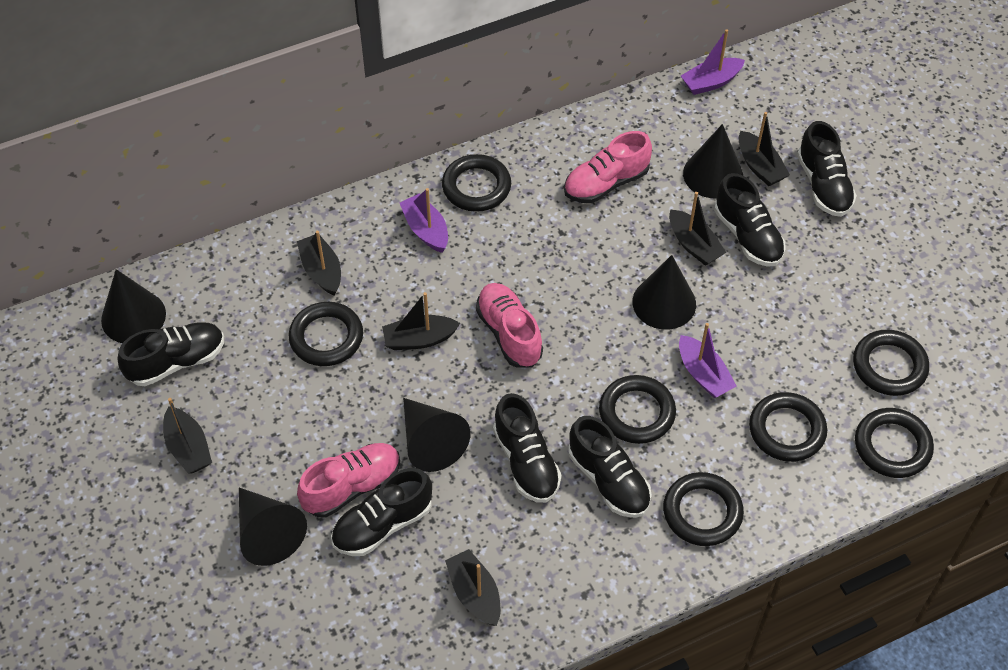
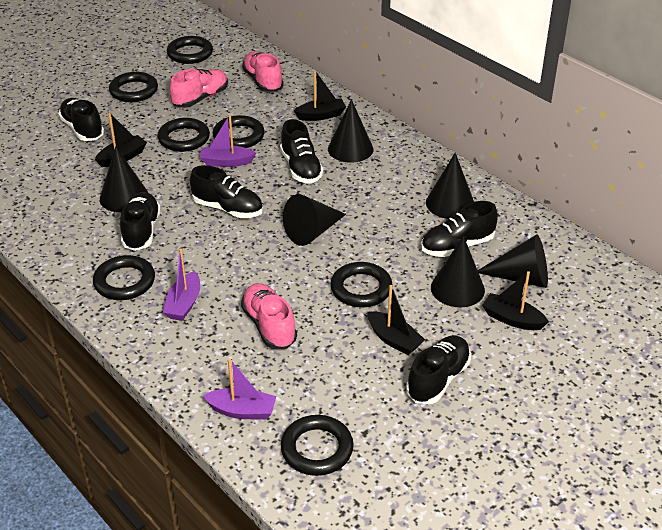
black boat: [163,398,212,474] [297,231,341,296] [382,292,460,350] [445,549,501,626] [669,192,726,266] [739,112,790,186] = 6 -> [95,112,147,167] [294,70,346,121] [367,285,425,355] [482,271,549,330] = 4
black cone: [101,269,166,343] [239,488,307,566] [403,398,470,472] [632,255,696,330] [683,124,743,199] = 5 -> [100,146,148,212] [283,194,346,246] [328,99,373,163] [426,153,474,219] [431,236,485,307] [478,234,548,288] = 6

